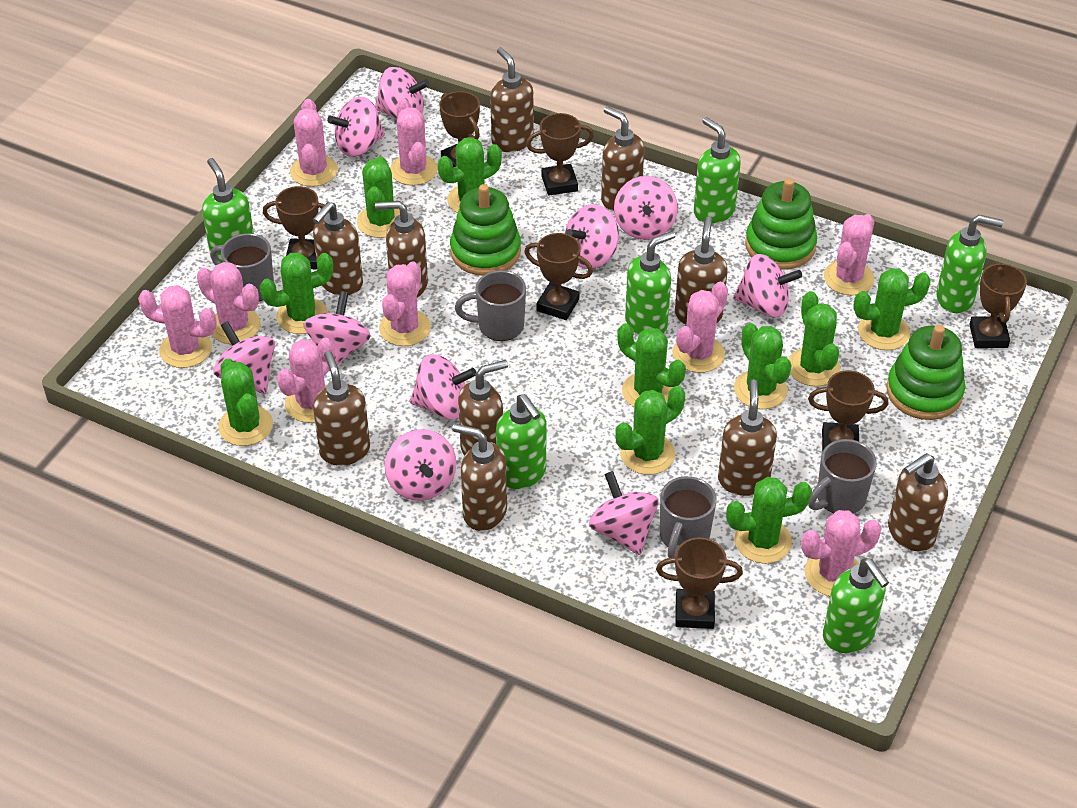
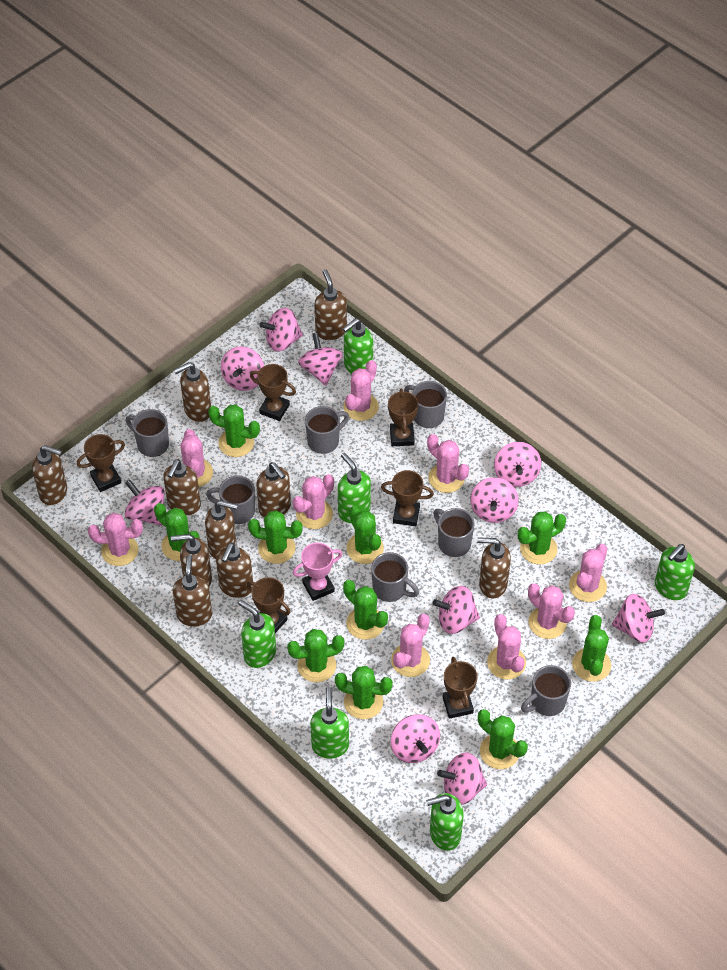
brown trophy: [263,186,325,270] [439,91,480,167] [524,233,593,320] [526,113,594,196] [656,537,743,629] [808,370,889,451] [969,261,1027,348] = 7 -> [77,434,125,492] [247,577,291,633] [250,364,296,421] [381,470,434,526] [388,389,418,446] [443,657,478,719] = 6
green stacking toy: [450,184,521,276] [745,178,817,270] [886,325,965,420] = 3 -> none = 0
grey mug: [210,233,274,301] [455,270,526,341] [660,476,717,558] [808,439,877,514] = 4 -> [126,409,169,457] [206,476,255,524] [305,406,349,454] [371,552,419,602] [404,381,447,428] [433,508,475,557] [521,665,571,716] = 7
pink trophy: none = 0 -> [292,543,342,601] = 1

